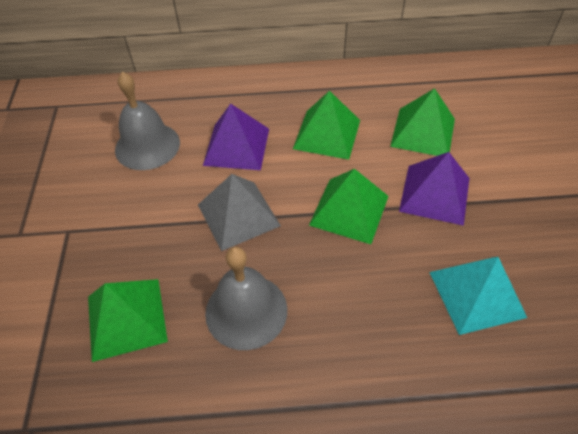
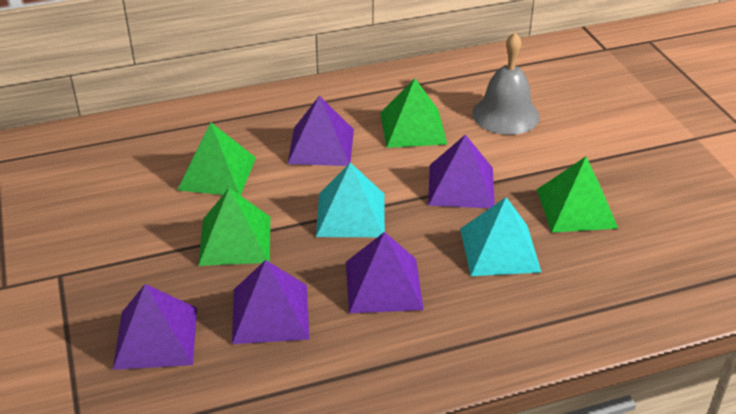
grey bell: [115,72,180,170] [205,247,287,350] = 2 -> [472,33,540,135] = 1
grey pyramid: [198,174,281,251] = 1 -> none = 0
purple pyramid: [203,103,269,170] [399,152,469,226] = 2 -> [113,284,197,370] [232,260,309,344] [288,96,354,166] [346,232,424,314] [428,134,494,208] = 5
turquoise pyramid: [429,257,527,335] = 1 -> [316,163,385,237] [460,197,542,276] = 2

